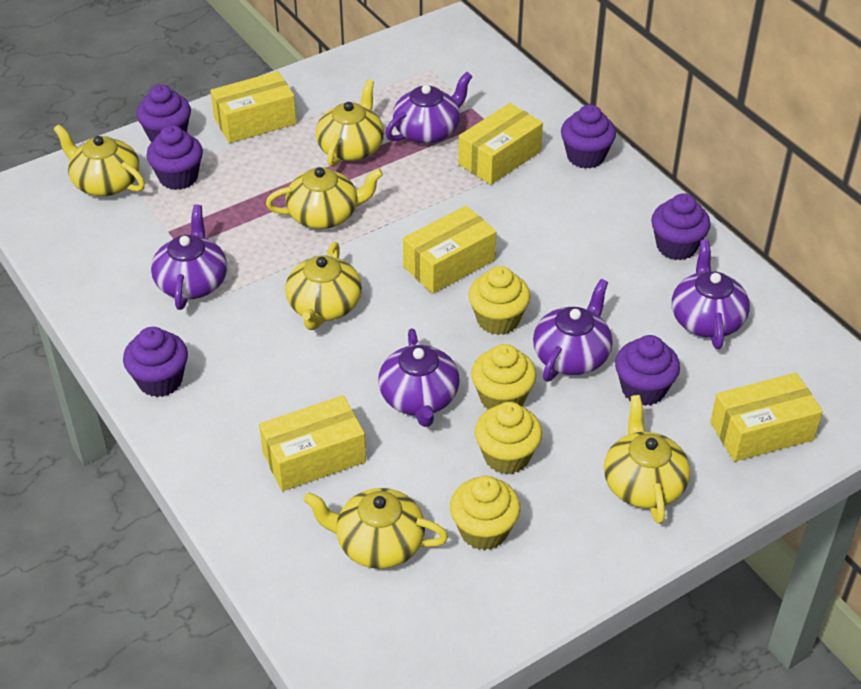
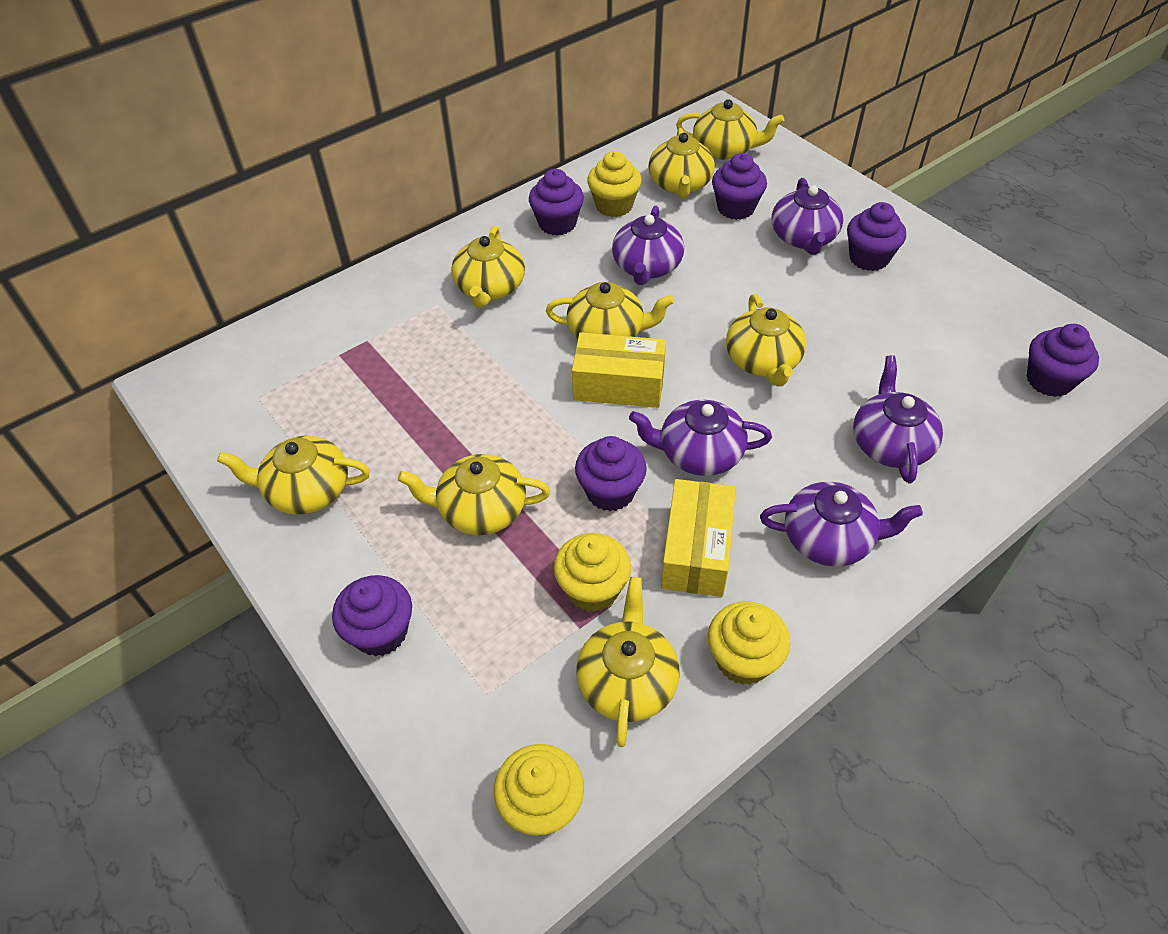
yellow box: [210,71,297,143] [259,395,366,491] [403,206,496,294] [458,103,543,185] [710,373,823,462] = 5 -> [572,332,666,408] [661,479,736,597] = 2
yellow teapot: [54,124,145,196] [266,167,383,229] [285,242,362,330] [303,488,448,569] [316,79,384,167] [604,395,690,524] = 6 -> [217,436,370,515] [398,454,550,535] [451,226,525,308] [546,282,674,339] [576,577,680,747] [648,128,715,198] [676,99,784,160] [726,294,806,387] = 8

